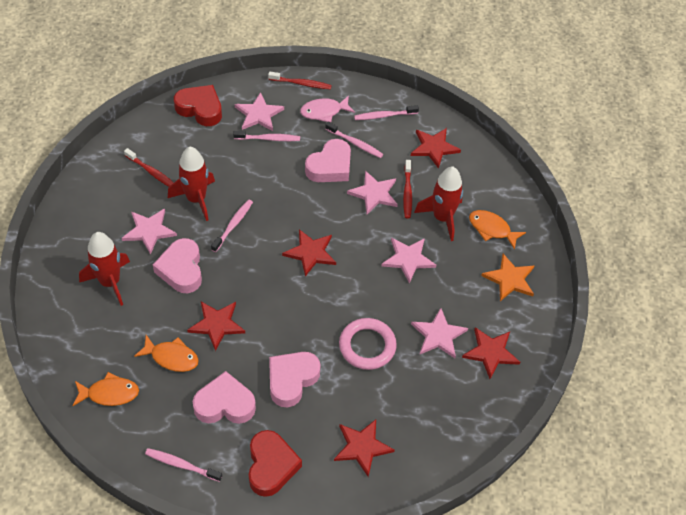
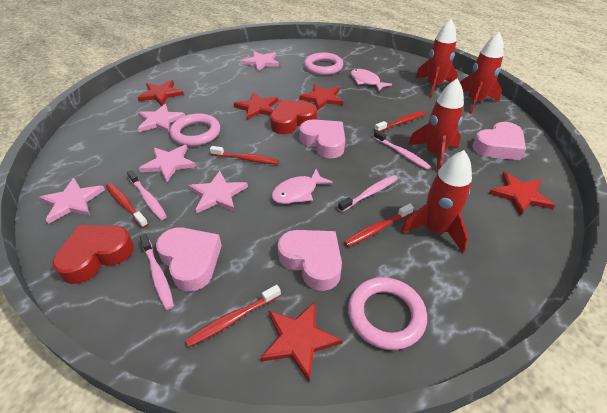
orange fish: [72,372,139,406] [134,335,199,372] [469,210,526,250] = 3 -> none = 0
orange star: [481,254,534,301] = 1 -> none = 0
pink fish: [300,95,355,123] = 1 -> [271,169,333,204] [351,69,392,91] = 2
pink ring: [339,318,397,370] = 1 -> [170,113,220,146] [304,53,343,75] [348,277,427,350] = 3
pink toothbrush: [145,448,222,482] [211,199,253,252] [233,131,300,141] [325,122,383,158] [354,105,419,120] = 5 -> [127,170,167,220] [140,234,174,310] [338,175,398,212] [373,130,431,170] = 4
red rocket: [79,232,130,306] [168,147,215,221] [414,166,463,241] = 3 -> [400,150,472,253] [408,78,464,173] [415,19,458,98] [460,32,504,114] = 4
red toothbrush: [124,148,174,187] [268,71,332,90] [403,160,412,219] = 3 -> [106,183,148,228] [185,285,281,347] [210,146,279,164] [344,204,414,247] [374,111,426,132] = 5

